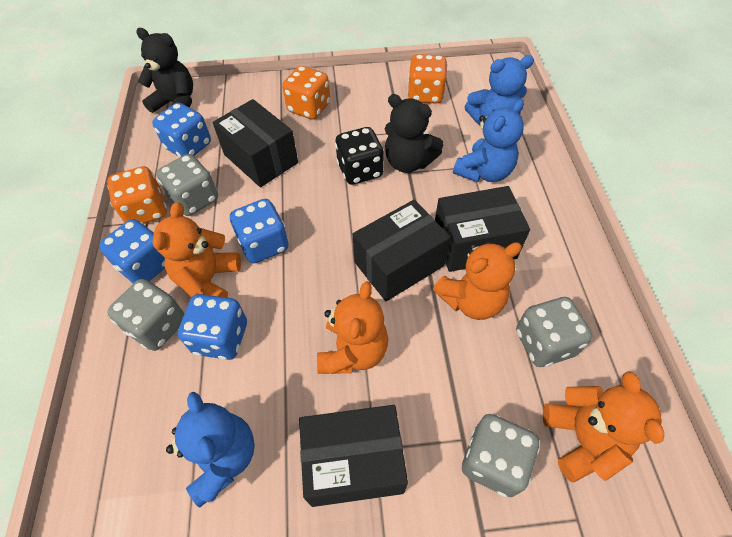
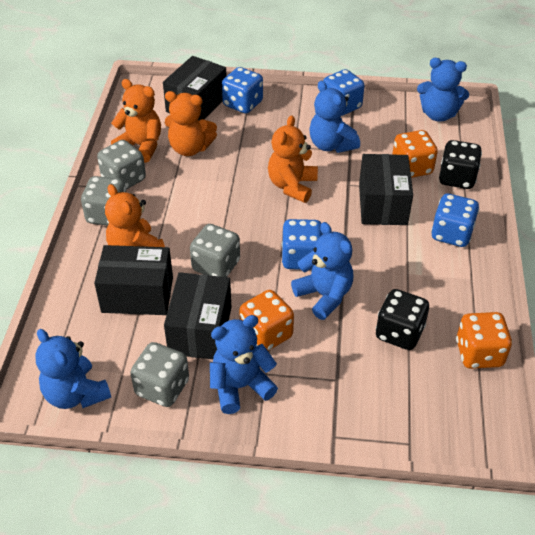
black dice: [335,127,384,185] = 1 -> [376,289,429,350] [439,140,482,189] = 2
black teddy bear: [136,28,193,113] [385,94,444,173] = 2 -> none = 0
blue teddy bear: [166,392,255,508] [453,99,524,182] [465,55,534,125] = 3 -> [35,329,111,409] [210,315,278,414] [291,222,353,320] [309,81,360,153] [417,58,469,122] = 5

